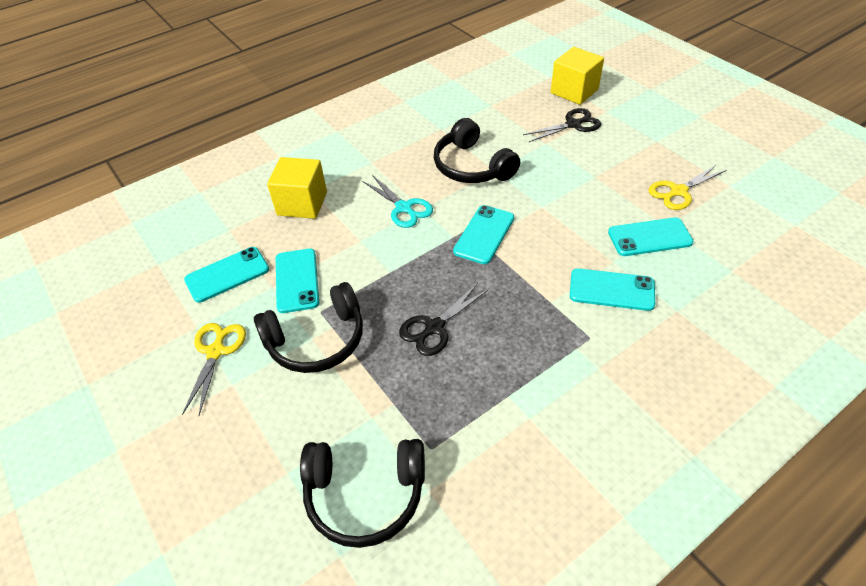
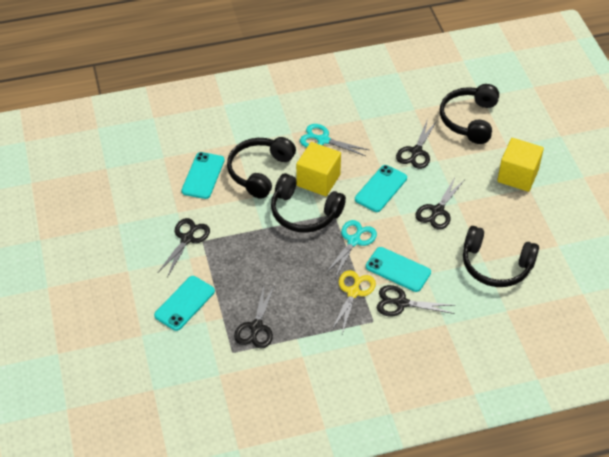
black headphones: [254,282,363,373] [300,439,425,548] [434,118,520,183] = 3 -> [227,137,296,199] [271,173,346,233] [440,84,499,144] [463,226,539,287] = 4
black scissors: [399,283,489,356] [523,108,601,142] = 2 -> [158,218,210,277] [234,285,275,349] [376,285,455,316] [396,119,437,169] [415,178,464,230] = 5
turquoise phone: [184,247,269,303] [276,249,319,313] [453,205,514,264] [570,268,655,311] [608,217,693,256] = 5 -> [154,276,215,331] [181,152,225,199] [355,165,407,212] [366,247,431,292] = 4
turquoise scissors: [362,175,433,228] = 1 -> [300,124,369,156] [325,220,377,278] = 2
yellow scissors: [182,323,246,415] [649,164,727,210] = 2 -> [331,270,376,334] = 1

